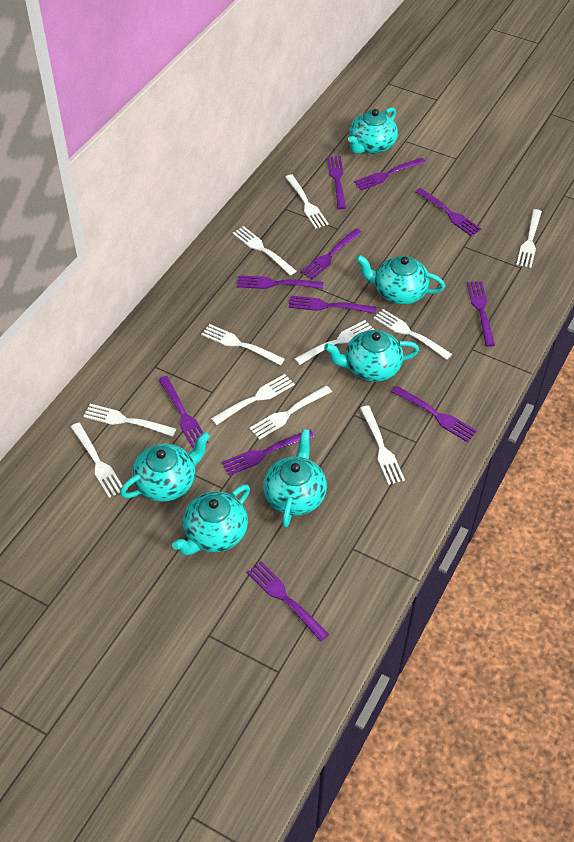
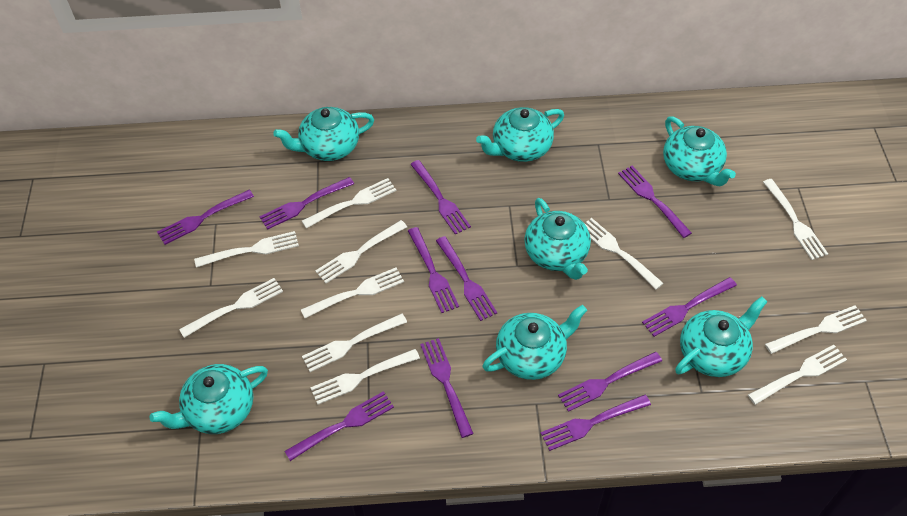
turquoise teapot: [120,432,210,502] [172,484,250,555] [263,429,327,528] [324,330,419,382] [348,107,398,154] [356,255,445,305] = 6 -> [150,364,268,434] [273,107,374,161] [476,107,564,162] [482,305,587,380] [524,198,591,280] [663,116,736,186] [675,296,768,377] = 7

